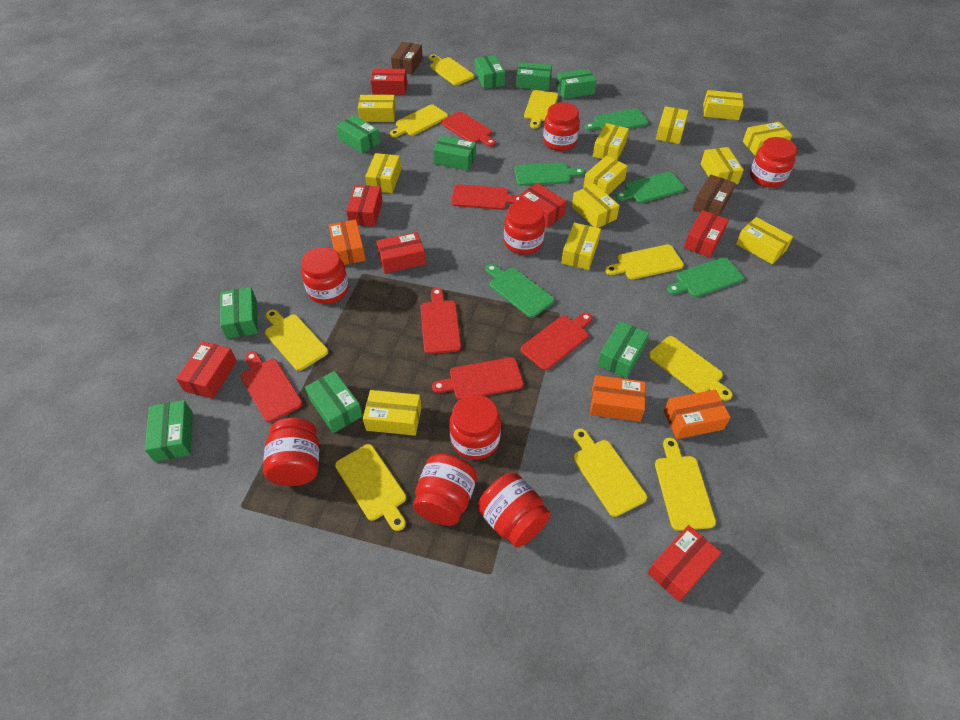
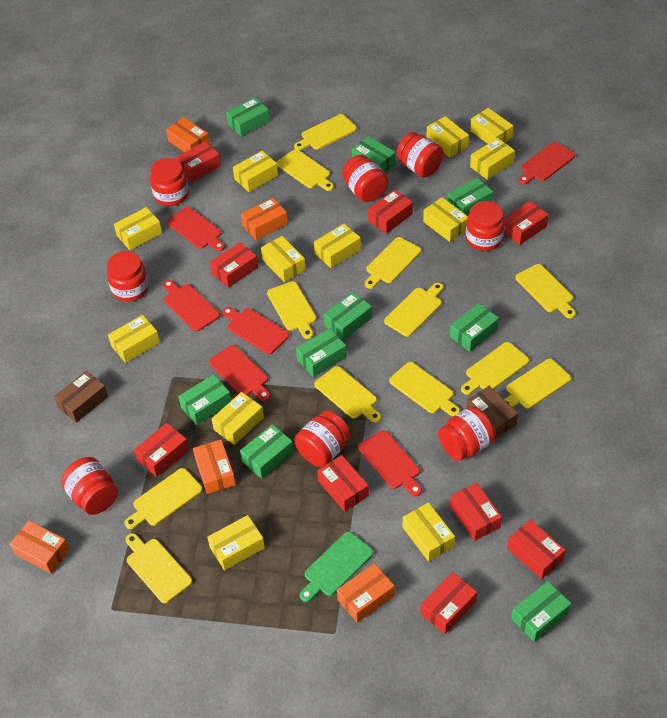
green cutting board: [486,264,554,318] [514,163,585,186] [584,108,649,131] [616,172,685,203] [667,257,744,297] = 5 -> [300,532,373,602] = 1
orange box: [329,220,366,265] [590,375,646,422] [664,389,731,439] = 3 -> [10,520,70,574] [166,117,210,152] [193,440,236,494] [241,198,288,240] [337,563,395,623] = 5
red box: [176,341,237,399] [346,185,383,227] [370,68,407,95] [376,232,426,273] [519,183,567,228] [648,525,721,602] [684,210,729,258] = 7 -> [134,423,189,477] [176,141,221,182] [210,242,258,288] [317,455,369,512] [368,189,413,234] [420,572,477,634] [450,483,502,541] [504,201,549,245] [507,519,565,579] = 9
yellow cutting board: [265,309,328,371] [335,444,406,531] [390,105,448,138] [429,54,474,85] [524,90,558,128] [573,428,647,517] [605,245,684,280] [649,336,733,401] [655,438,716,531] = 9 -> [124,468,203,529] [126,533,192,603] [267,281,316,339] [276,149,334,191] [294,114,357,150] [314,366,381,423] [365,237,421,289] [384,283,443,337] [389,362,460,416] [461,342,529,395] [504,359,571,409] [516,264,576,319] = 12

